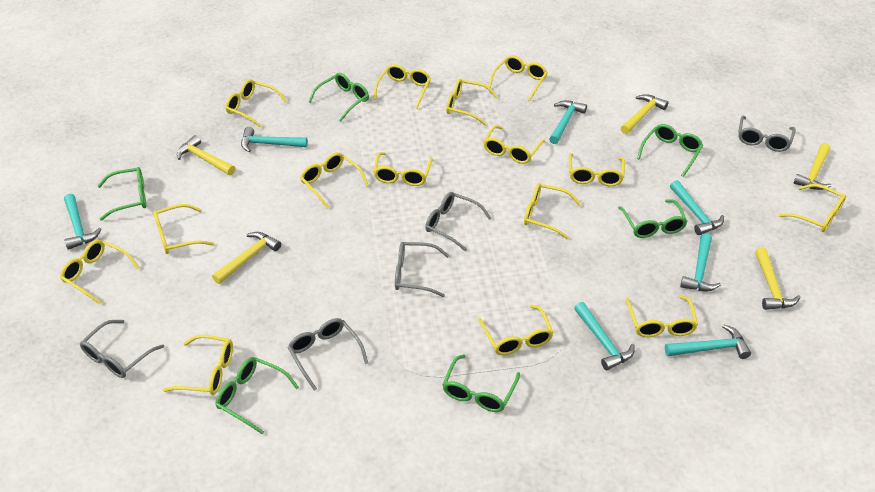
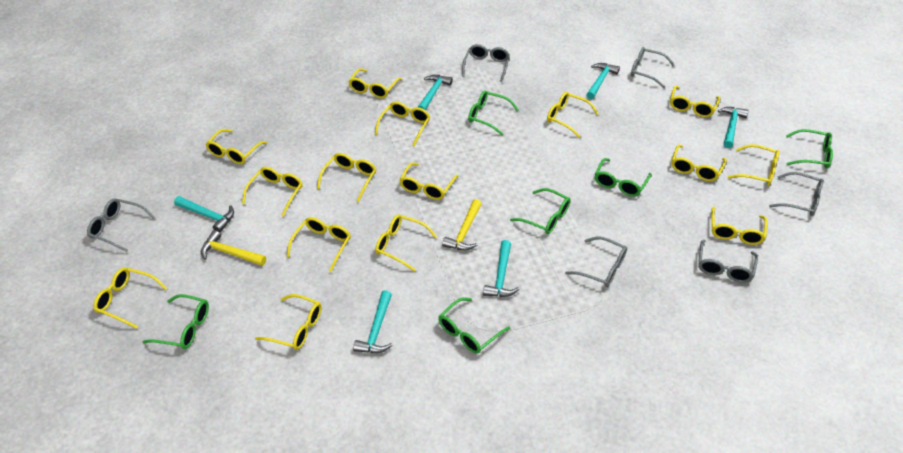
grey glasses: [80,320,164,378] [288,318,368,391] [395,242,449,297] [425,192,491,252] [738,116,796,152] = 5 -> [87,198,155,252] [462,44,510,82] [565,237,627,287] [631,47,675,88] [698,240,758,283] [769,172,824,216] = 6
turquoise hammer: [64,194,102,250] [241,127,308,152] [549,100,587,144] [574,302,635,370] [665,325,751,359] [670,180,724,235] [680,233,721,291] = 7 -> [174,196,234,233] [353,290,393,353] [418,75,453,110] [483,240,519,297] [586,63,620,99] [718,107,749,148] = 6
yellow hammer: [177,135,235,175] [212,232,281,284] [621,94,668,134] [755,247,800,310] [794,143,831,190] = 5 -> [201,230,266,266] [442,199,482,251] = 2

